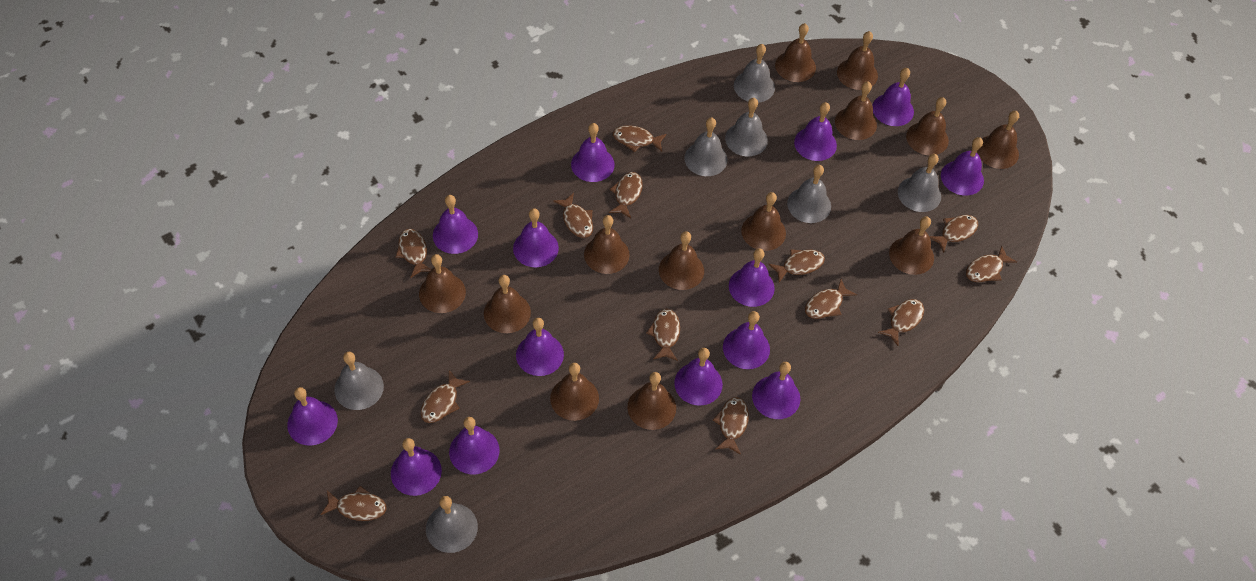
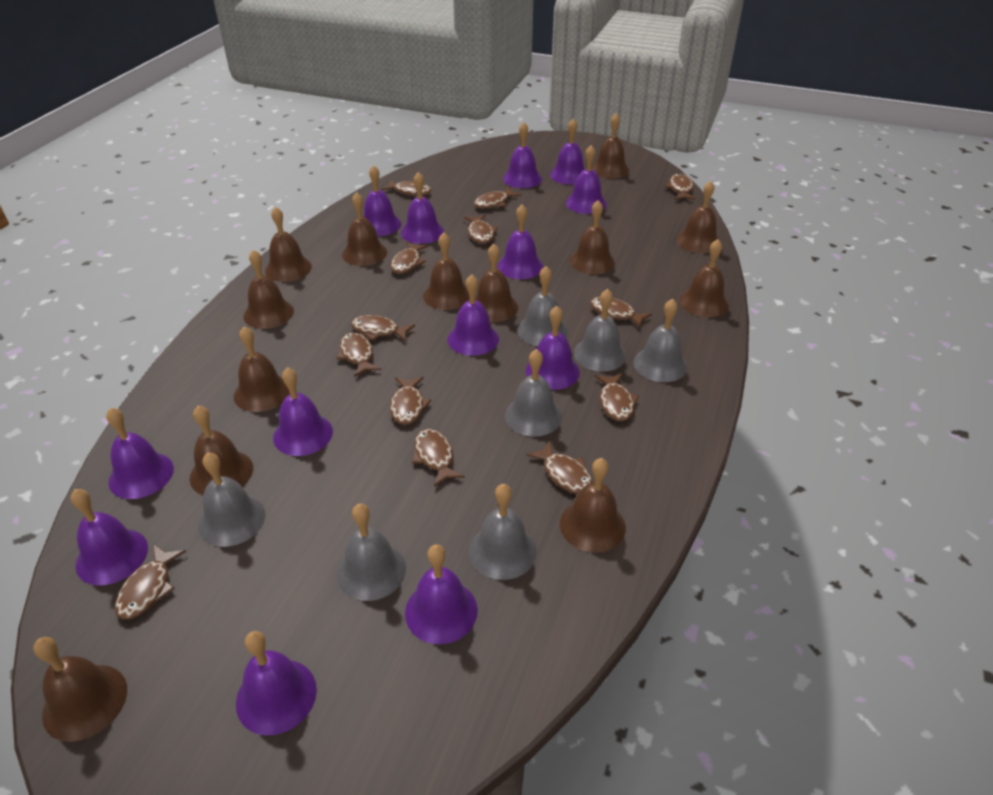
purple bell: [287,387,338,446] [391,438,442,496] [433,195,478,254] [449,417,500,474] [513,209,559,267] [516,318,564,376] [571,123,615,182] [674,348,723,406] [723,311,770,369] [729,248,775,307] [752,362,800,419] [794,102,837,161] [872,68,914,126] [941,137,984,196] = 14 -> [71,489,148,585] [106,408,174,499] [236,631,317,735] [273,367,333,456] [363,165,402,236] [401,172,444,244] [405,544,478,644] [448,274,499,356] [498,205,543,279] [503,122,542,188] [526,306,580,390] [550,119,585,185] [566,145,607,214] = 13

